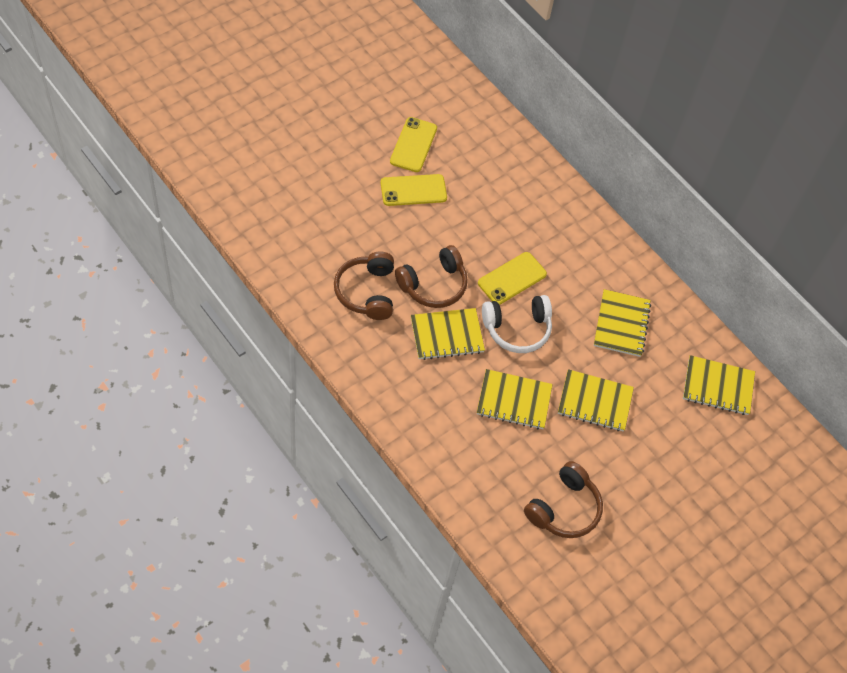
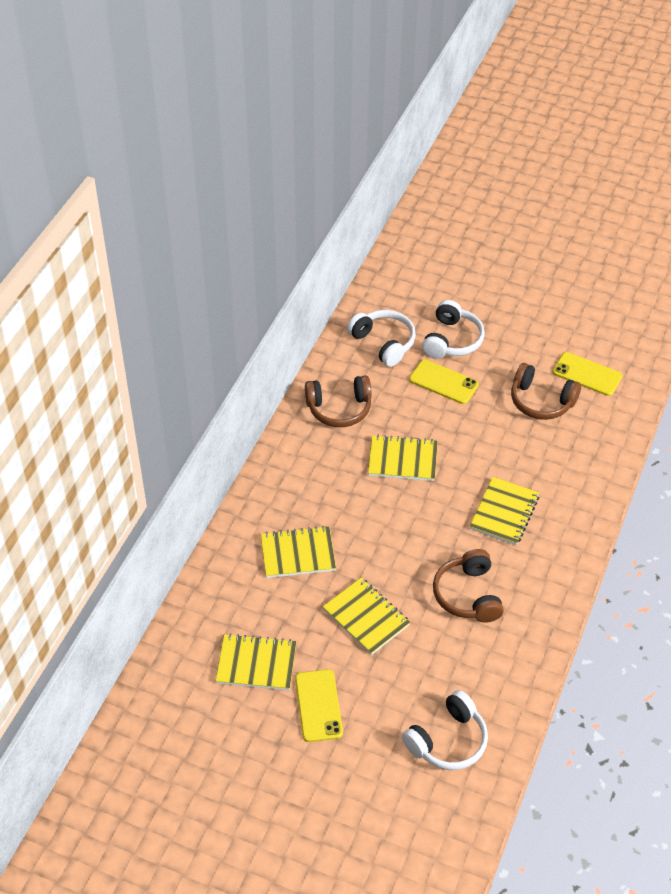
white headphones: [482,295,552,353] = 1 -> [347,310,416,367] [402,690,488,770] [422,300,485,359] = 3

